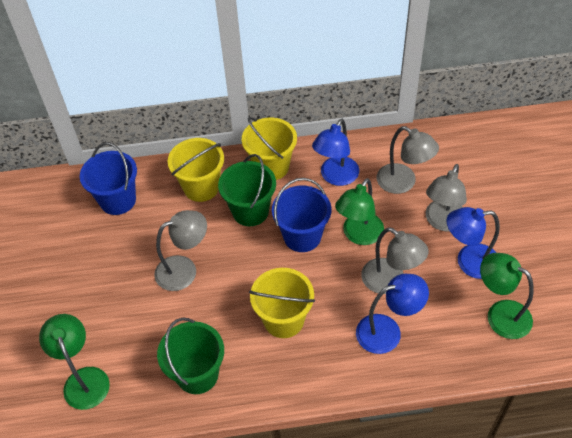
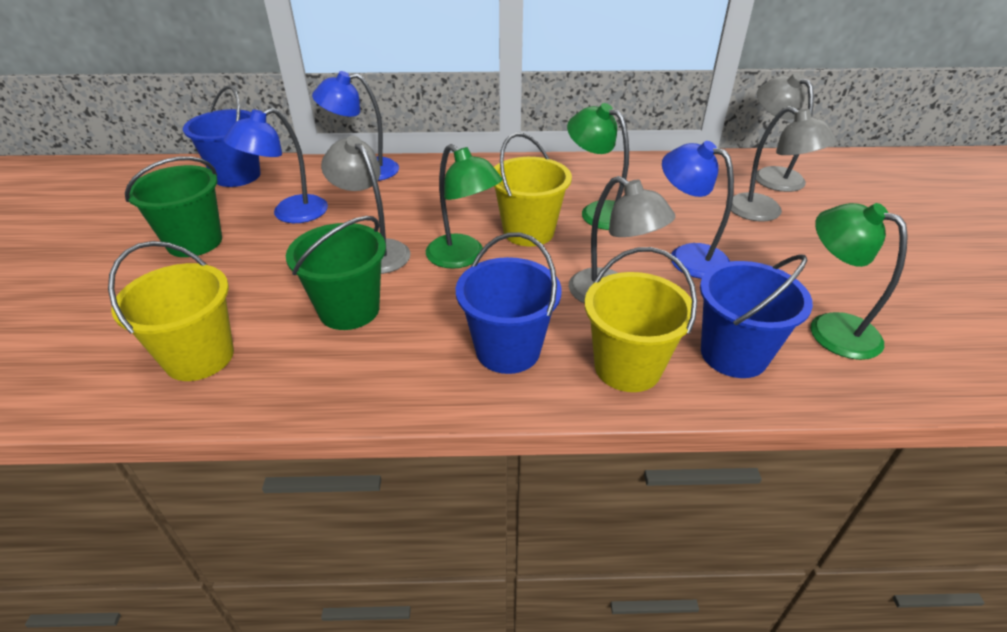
blue bucket: [80,142,137,215] [272,178,331,252] = 2 -> [183,85,261,187] [456,232,562,374] [700,254,813,378] = 3

